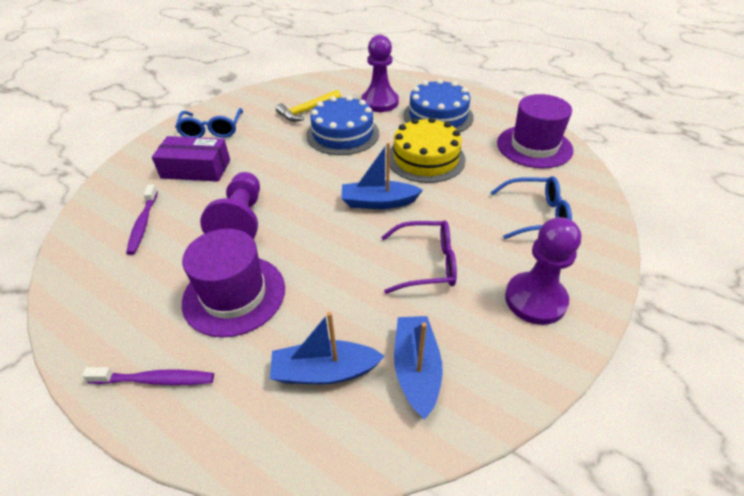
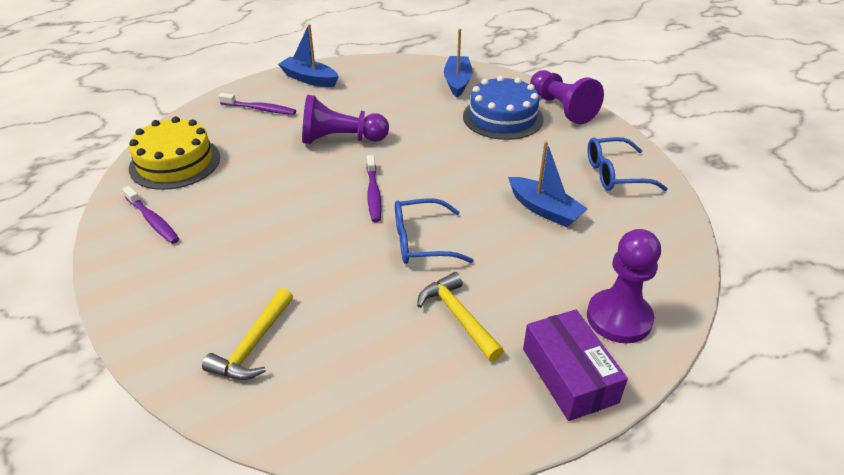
blue cake: [306,96,379,155] [403,79,474,132] = 2 -> [463,76,544,140] = 1
purple glasses: [381,220,457,294] = 1 -> none = 0
purple hat: [182,229,285,338] [497,94,573,168] = 2 -> none = 0
purple toothbrush: [82,367,214,385] [126,184,158,255] = 2 -> [122,186,179,244] [218,93,296,115] [367,155,382,222] = 3
yellow hammer: [276,90,341,121] = 1 -> [202,288,293,380] [417,272,504,362] = 2

